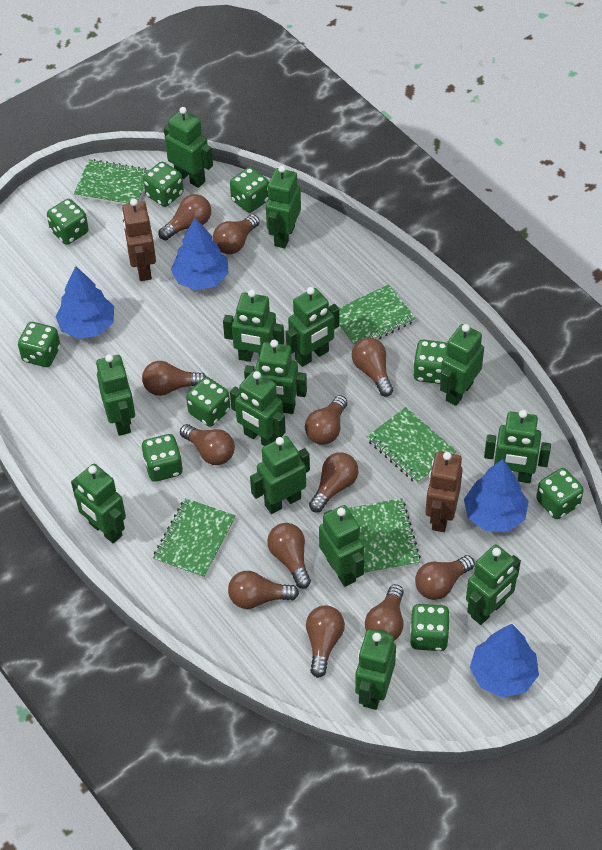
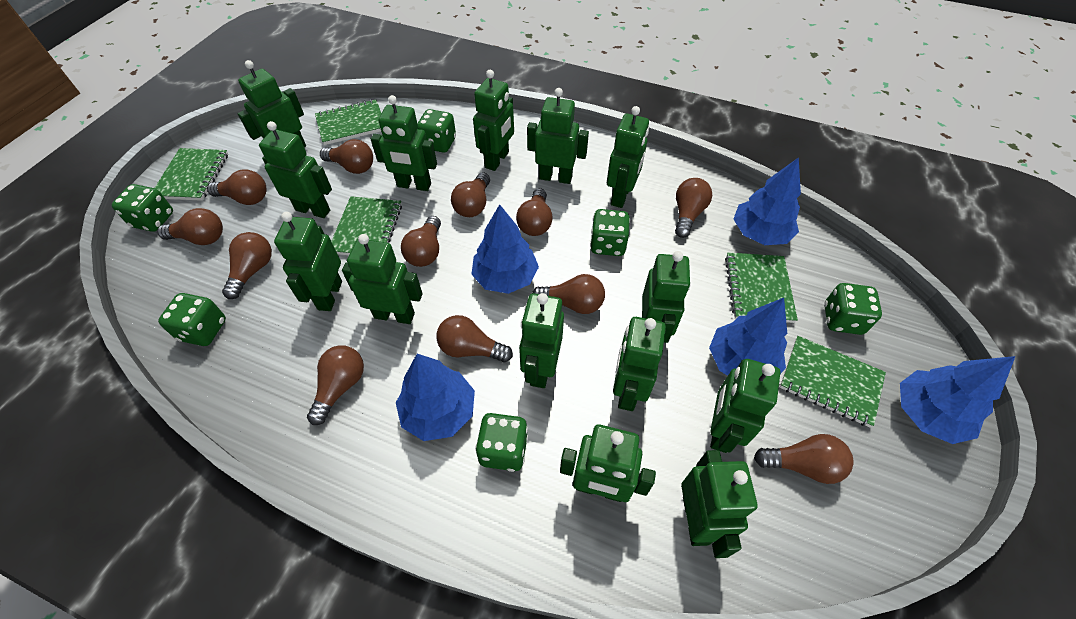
blue tree: [55,266,114,339] [171,218,229,290] [464,459,529,532] [470,624,539,698] = 4 -> [396,354,475,441] [471,204,539,294] [709,298,787,376] [733,157,801,245] [900,356,1016,444] = 5
brown robot: [122,199,156,281] [426,451,463,532] = 2 -> none = 0
green dice: [18,322,60,367] [47,199,89,245] [142,434,183,482] [143,162,184,207] [186,377,230,427] [230,167,269,213] [410,604,450,651] [413,340,447,384] [536,468,584,519] = 9 -> [112,184,173,232] [158,293,226,346] [417,109,456,153] [475,413,528,472] [590,209,630,256] [824,283,882,335] = 6

